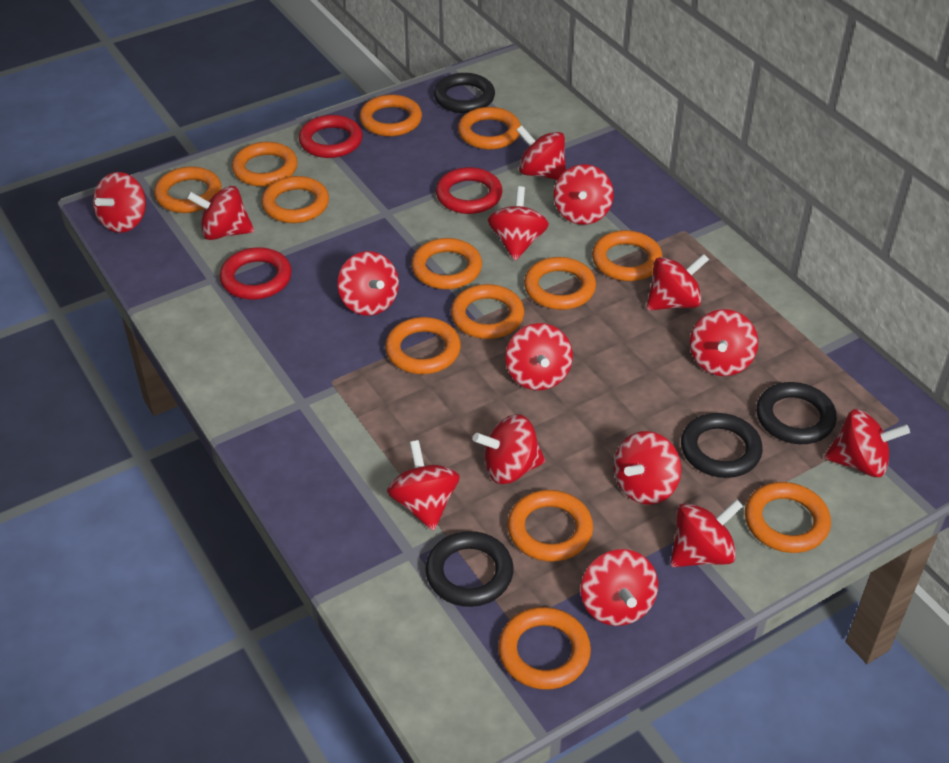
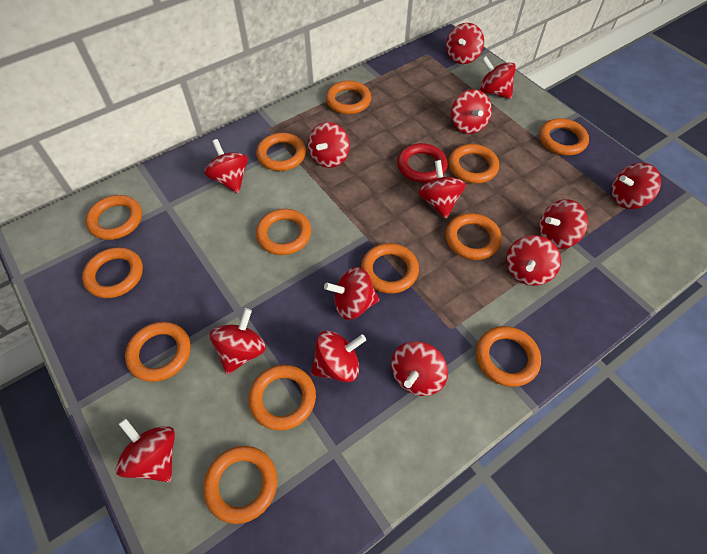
black ring: [425,531,514,607] [434,73,495,113] [681,413,763,478] [756,382,837,444] = 4 -> none = 0
red ring: [220,247,292,300] [299,115,363,158] [436,167,503,214] = 3 -> [397,143,448,183] = 1
red spinning top: [93,172,146,233] [187,186,254,240] [338,251,399,316] [387,440,460,531] [473,414,545,484] [488,186,549,260] [505,323,573,390] [516,125,566,180] [554,164,614,225] [581,549,658,626] [614,431,682,504] [647,254,709,311] [670,499,743,567] [690,309,758,376] [824,409,910,477] = 15 -> [116,419,175,482] [204,139,248,193] [210,308,266,374] [308,122,350,168] [311,331,366,382] [324,267,379,320] [391,341,448,396] [418,160,466,219] [446,23,484,64] [451,89,492,134] [480,56,516,99] [506,235,561,286] [539,199,588,249] [612,163,661,209] = 14

